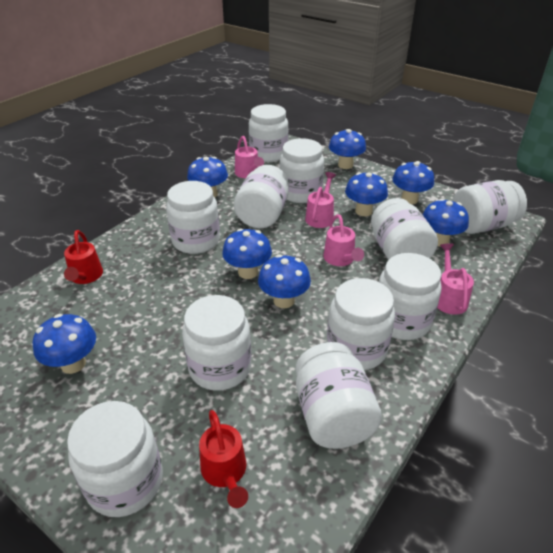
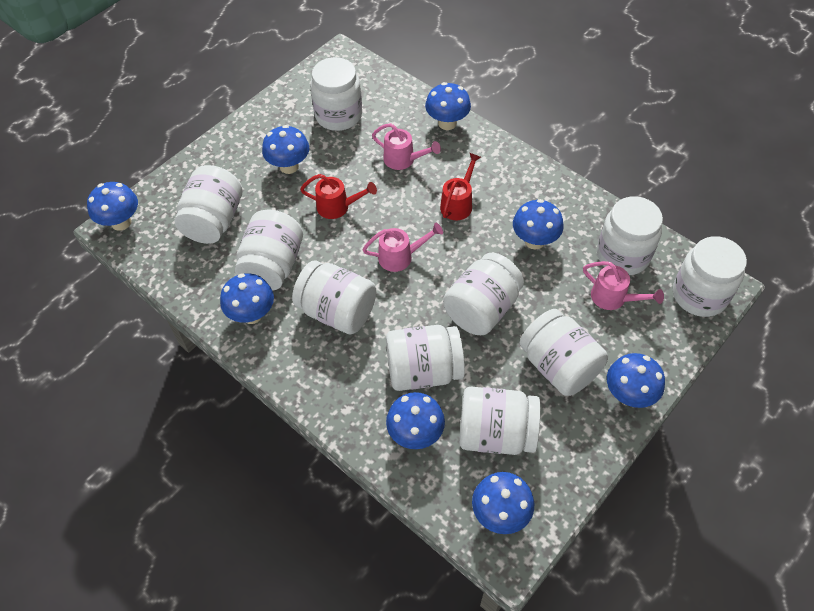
pink watering can: [235,136,264,178] [305,172,336,228] [323,214,364,266] [437,243,474,315] = 4 -> [362,223,443,272] [372,123,441,170] [583,261,664,310] = 3
white jar: [67,401,163,517] [166,181,220,254] [182,295,251,391] [234,165,289,228] [249,104,288,162] [279,138,324,203] [296,342,382,449] [327,278,395,370] [371,198,438,260] [379,253,442,340] [453,180,527,234] = 11 -> [175,165,243,244] [235,210,303,291] [292,260,376,334] [310,57,362,131] [386,325,465,391] [443,253,524,335] [459,387,541,455] [519,309,608,396] [597,196,663,275] [673,236,747,317] = 10

